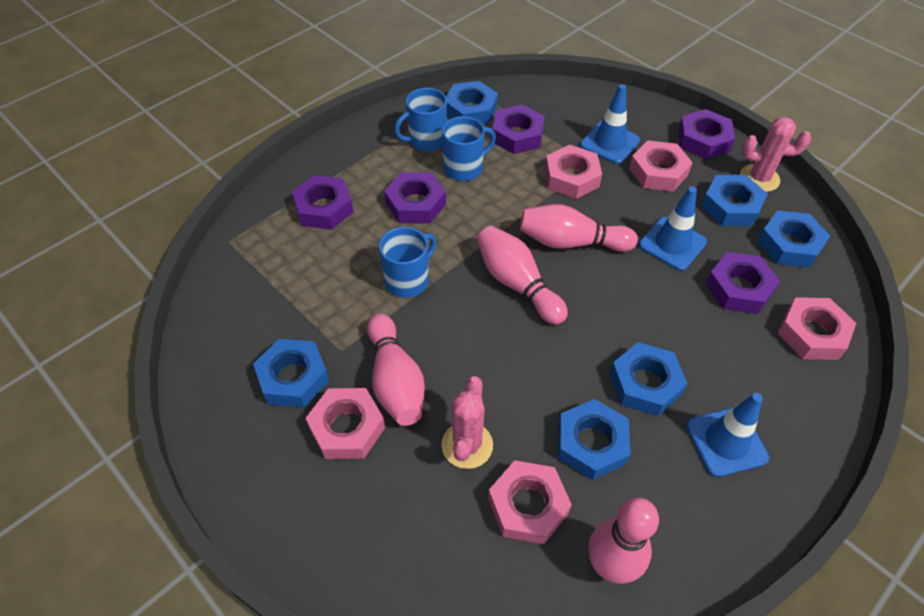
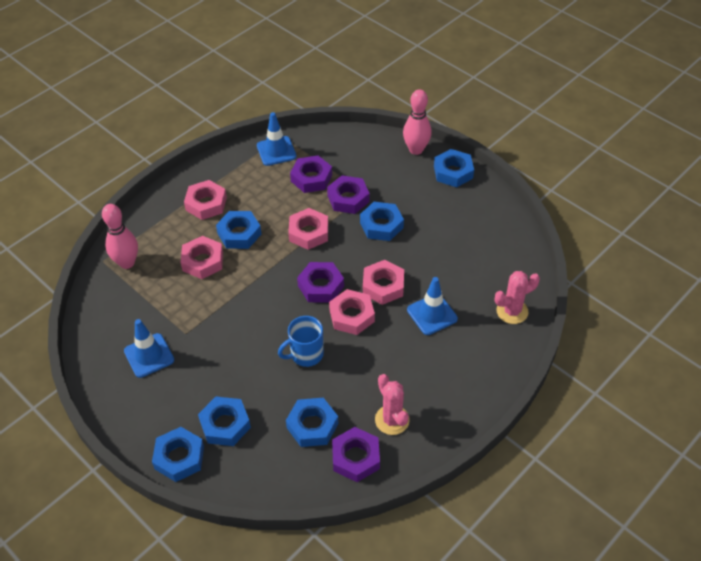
blue mug: [379,227,436,298] [394,88,447,151] [442,116,496,181] = 3 -> [278,316,324,367] = 1
pink bowling pin: [367,313,425,426] [477,226,568,325] [520,204,638,252] [588,498,659,584] = 4 -> [102,204,138,269] [403,89,432,155] = 2
purple nut: [292,175,354,230] [384,172,446,224] [492,104,545,154] [678,109,735,160] [706,252,780,314] = 5 -> [290,155,332,193] [297,262,344,303] [327,176,370,214] [332,427,380,482] = 4

